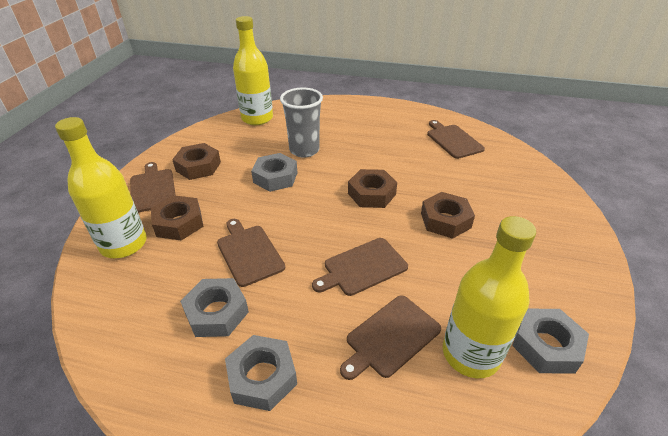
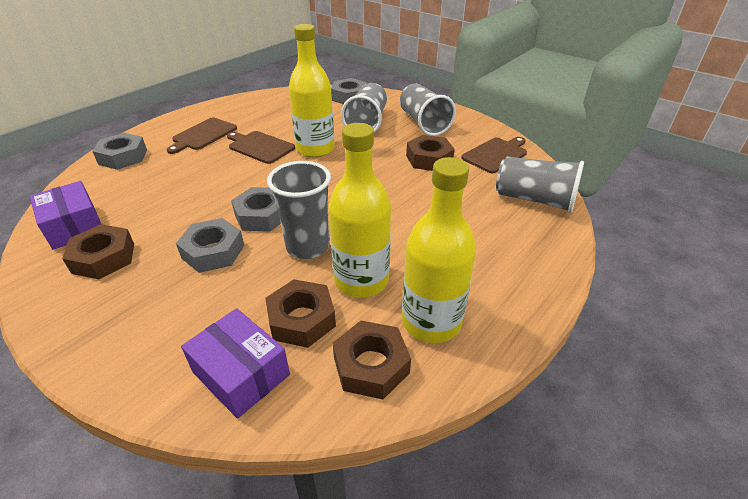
brown cutting board: [130,162,176,213] [217,219,285,287] [312,238,408,296] [340,295,441,380] [427,120,485,159] = 5 -> [167,118,237,154] [227,131,295,164] [461,137,527,173] = 3
grey cup: [280,88,323,158] = 1 -> [267,161,331,259] [341,83,387,132] [400,83,456,136] [496,156,584,213] = 4
purple box: none = 0 -> [30,181,101,250] [181,308,290,418] = 2

